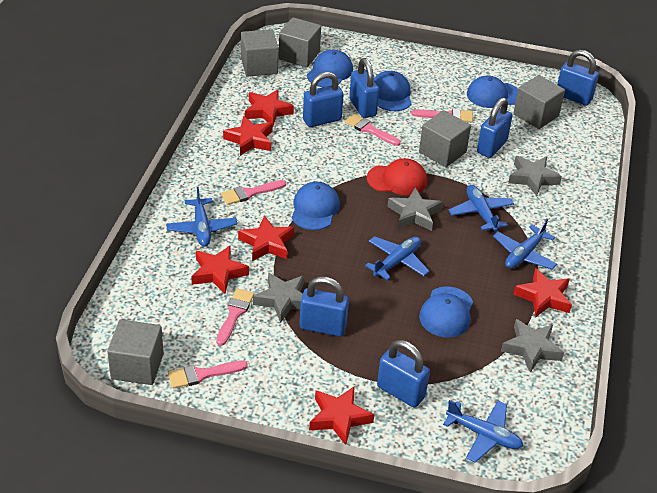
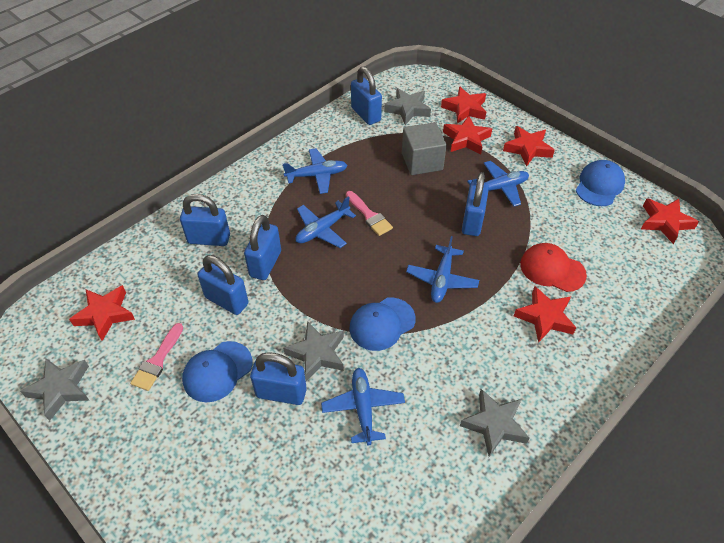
blue cap: [292,182,340,230] [307,50,353,87] [374,71,412,111] [419,287,473,337] [467,76,518,108] = 5 -> [182,341,252,402] [349,298,416,351] [576,160,625,206] = 3
grey cube: [107,319,164,385] [241,29,279,77] [279,17,321,67] [419,110,471,167] [513,75,565,129] = 5 -> [402,122,447,175] = 1
pink brush: [168,360,248,389] [216,288,254,346] [221,180,286,205] [345,114,401,146] [411,109,473,122] = 5 -> [130,323,183,391] [346,191,393,236] = 2

